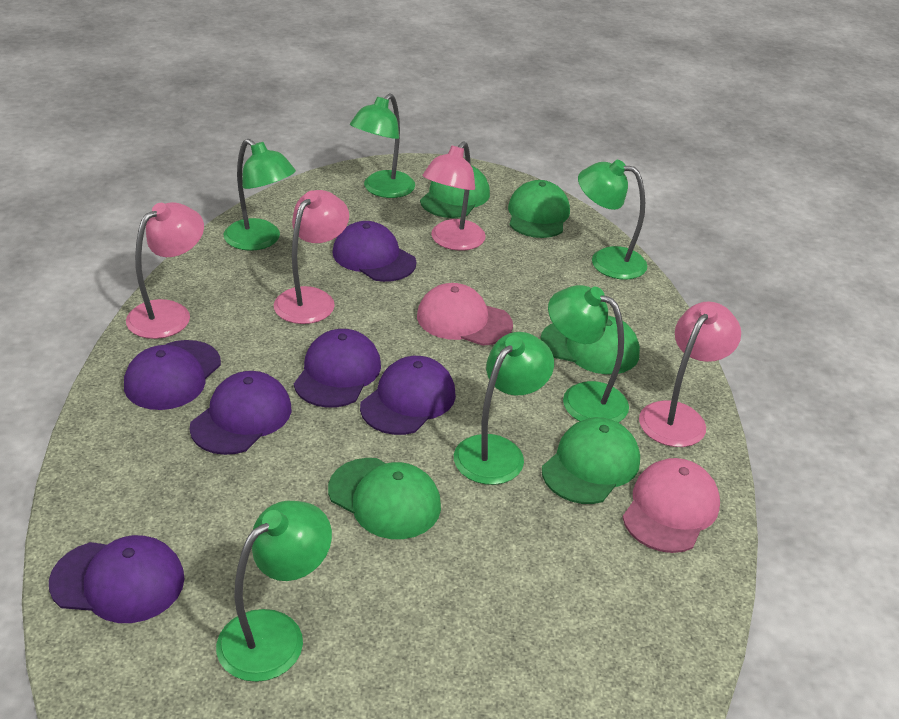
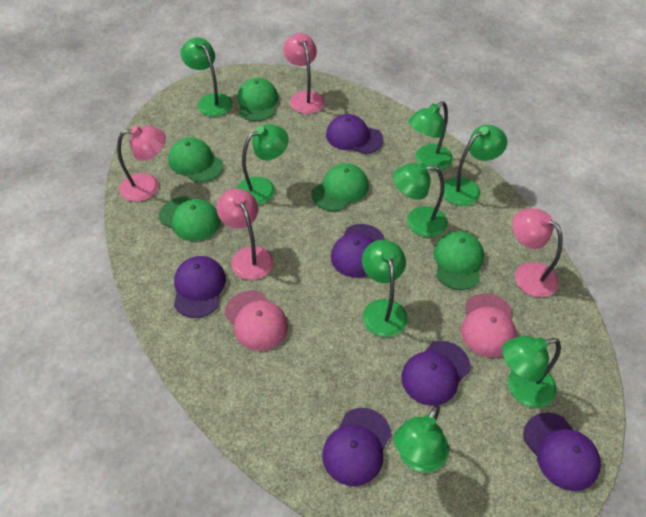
green lamp: [216,501,332,682] [224,139,296,251] [350,94,415,198] [454,332,554,485] [548,285,629,423] [578,160,647,280] = 6 -> [181,37,232,117] [236,124,289,205] [362,240,408,337] [393,163,447,237] [394,405,449,473] [408,101,453,171] [443,125,507,206] [502,336,561,408] = 8

